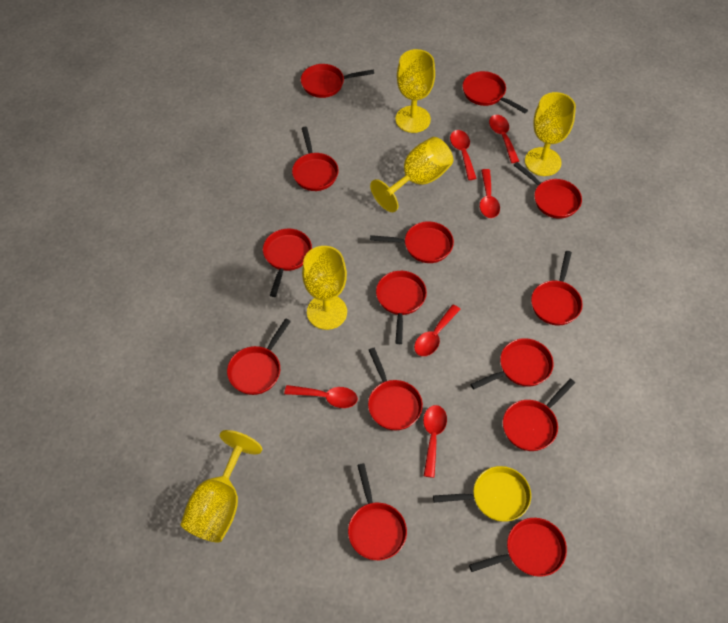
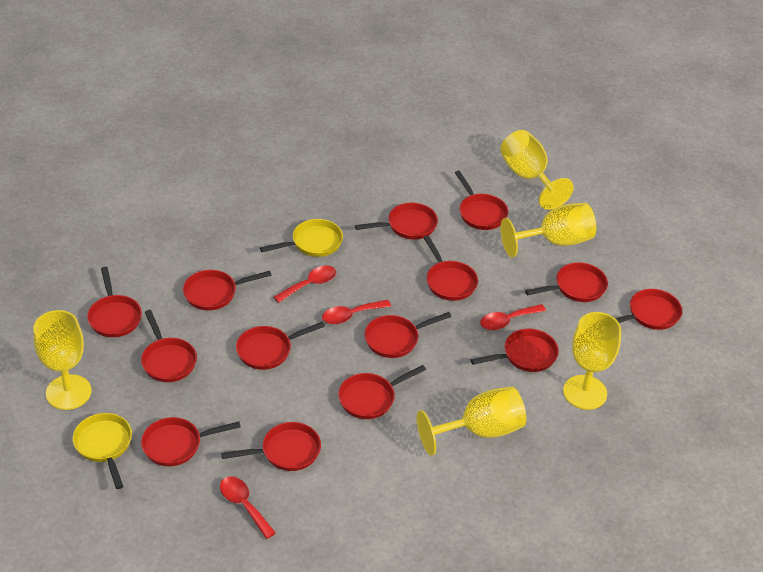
red spoon: [284,385,358,408] [414,305,461,356] [423,405,447,478] [450,130,477,180] [480,169,500,218] [489,115,519,163] = 6 -> [220,477,276,539] [274,266,336,303] [322,300,391,324] [480,304,546,330] = 4
yellow pan: [433,466,531,522] = 1 -> [73,413,132,489] [260,219,343,257] = 2

